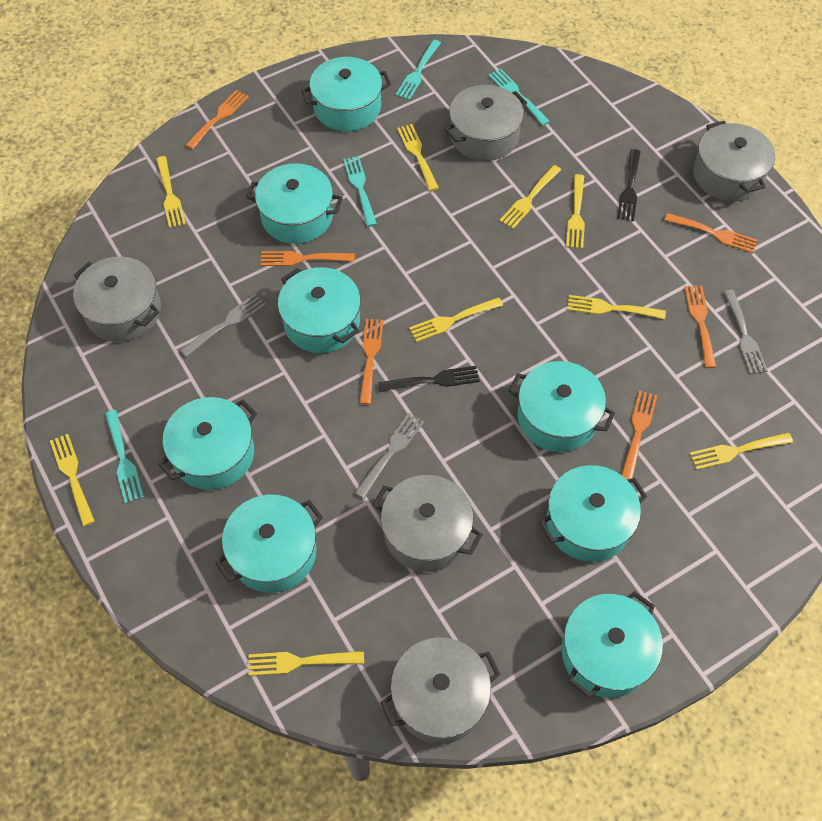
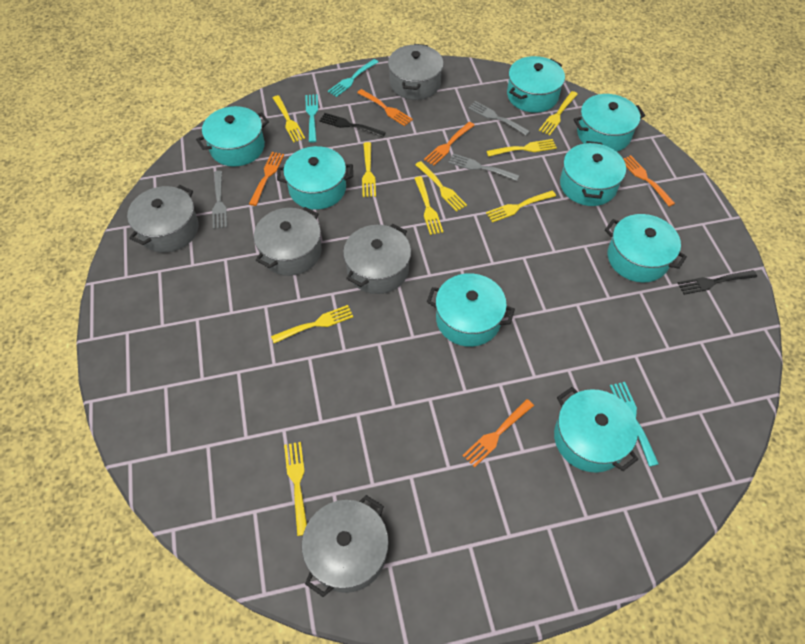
orange fork: [186,90,249,149] [260,251,355,266] [360,319,384,405] [622,391,657,480] [665,213,758,253] [685,285,716,368] = 6 -> [249,152,284,206] [357,89,413,126] [424,122,475,166] [462,399,534,467] [623,155,675,207] = 5
turquoise fork: [105,410,144,503] [343,156,377,227] [395,40,441,100] [489,69,550,126] = 4 -> [306,94,318,143] [328,59,378,97] [610,382,659,467] = 3

